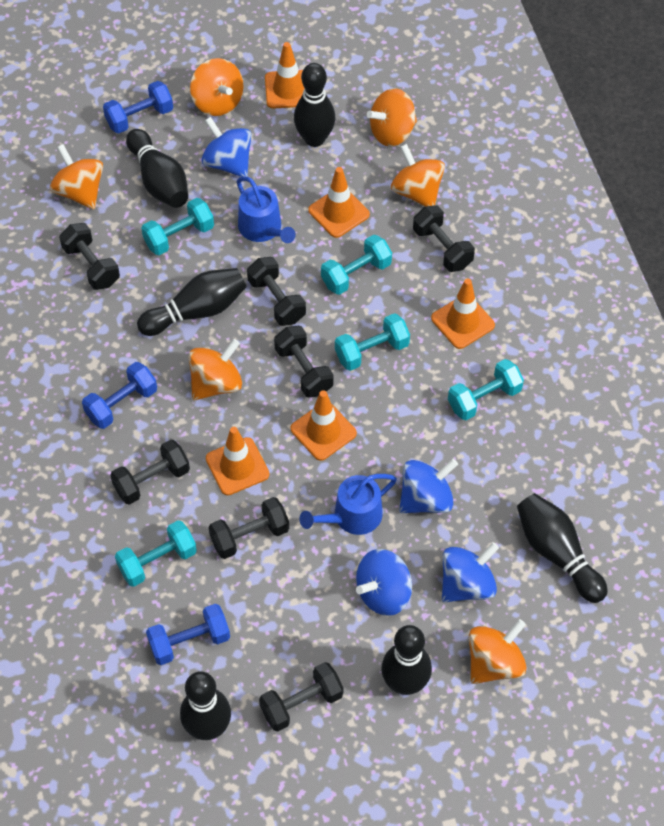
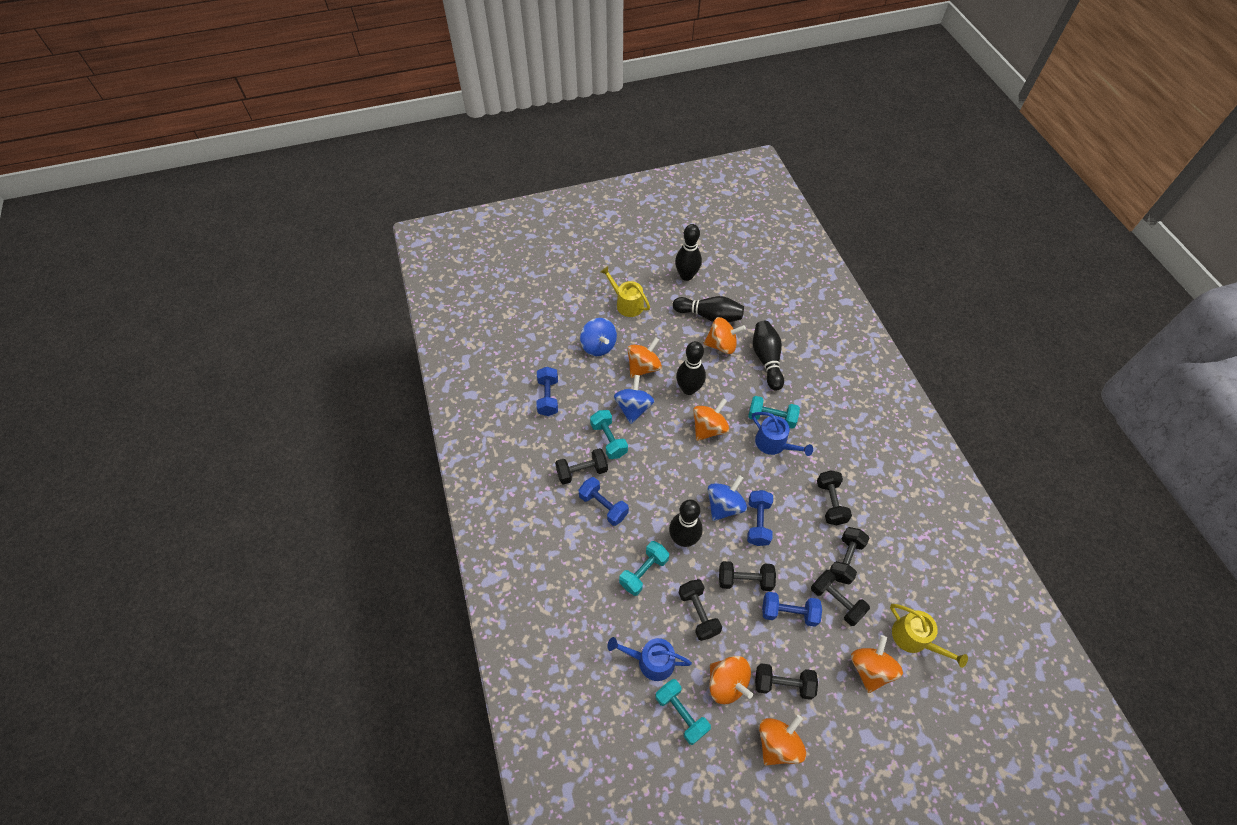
black bowling pin: [126,129,188,208] [137,268,246,336] [180,671,231,740] [294,63,336,147] [381,625,432,695] [517,493,608,603] = 6 -> [669,499,703,547] [673,296,744,322] [675,224,702,281] [676,341,706,395] [753,321,784,391] = 5
blue dumbbell: [82,362,157,429] [103,81,173,134] [146,604,230,665] = 3 -> [536,367,558,416] [578,477,629,526] [747,490,773,546] [762,592,822,627] = 4
blue spinning top: [201,117,252,177] [356,549,412,616] [399,459,458,513] [442,542,499,602] = 4 -> [580,318,617,356] [614,375,655,424] [708,475,747,521] = 3
orange traffic cone: [206,427,269,495] [265,42,304,109] [290,390,357,461] [308,167,370,238] [431,278,495,349] = 5 -> none = 0
turquoise dumbbell: [115,520,197,587] [141,198,214,255] [321,235,392,295] [335,313,410,371] [448,359,524,420] = 5 -> [590,410,628,459] [619,541,669,596] [655,679,711,745] [748,396,800,429] = 4
yellow watering can: none = 0 -> [600,266,650,317] [890,604,968,668] = 2

